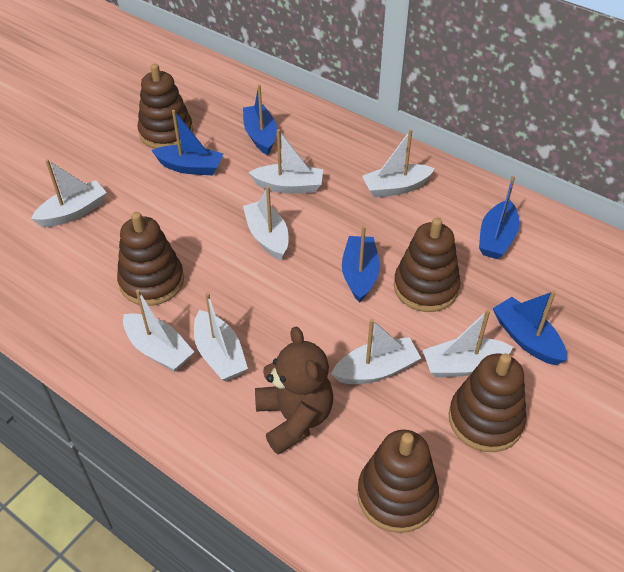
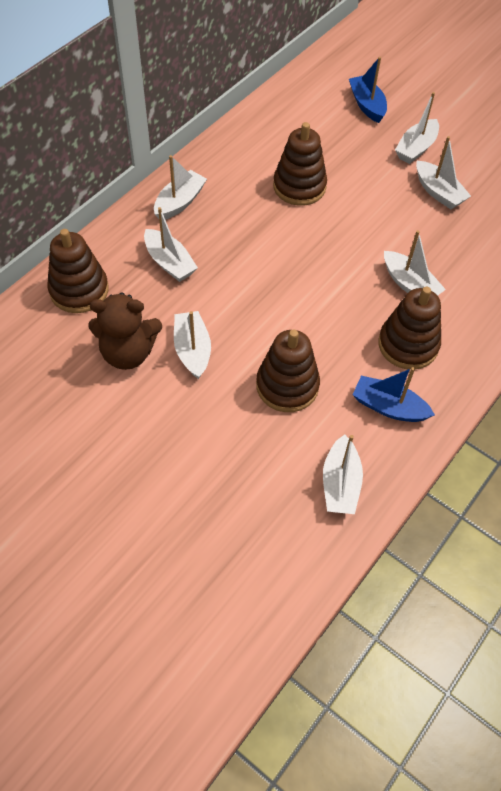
blue boat: [151,110,224,176] [243,85,277,155] [342,226,380,303] [479,176,519,259] [493,291,567,365] = 5 -> [349,57,387,123] [353,367,435,422] = 2
brown stacking toy: [117,212,184,306] [137,64,193,149] [357,430,439,533] [394,218,460,312] [449,353,526,452] = 5 -> [47,229,109,313] [256,329,320,412] [273,122,327,206] [378,287,441,370] = 4
white boat: [31,159,107,227] [123,289,194,372] [194,292,248,381] [243,186,289,260] [249,129,323,193] [331,319,421,384] [362,129,435,198] [423,309,513,378] = 8 -> [144,207,198,282] [154,155,207,220] [174,311,211,379] [323,434,363,514] [384,230,446,296] [395,92,439,164] [416,136,471,209] = 7

